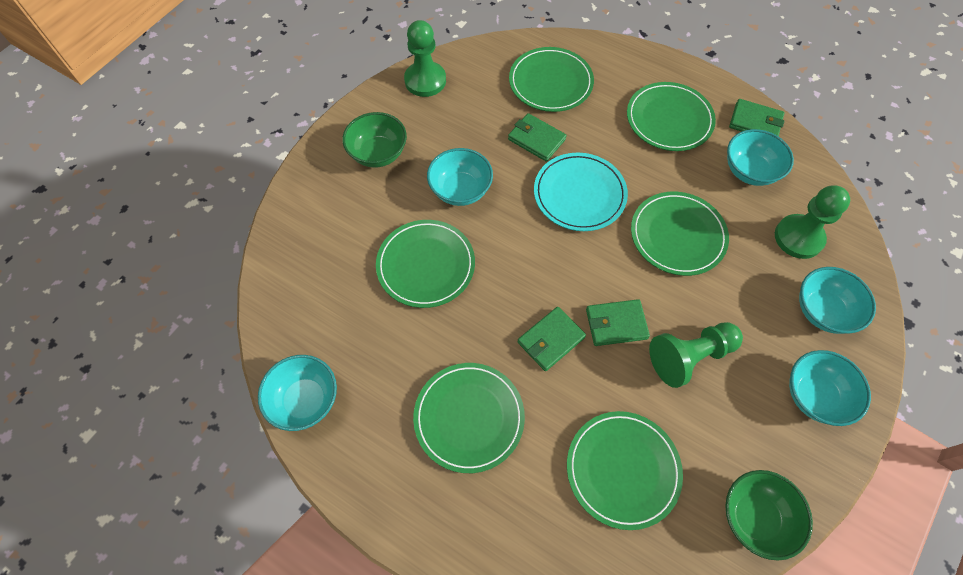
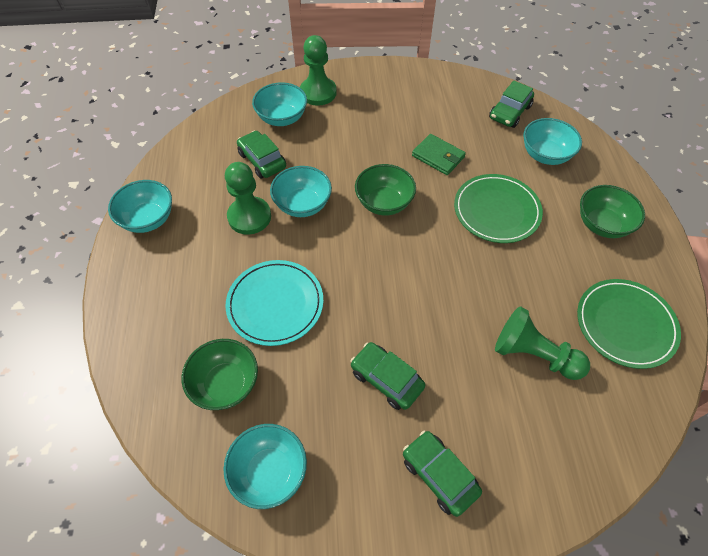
green bowl: [342,112,407,168] [725,470,813,561] = 2 -> [182,339,258,410] [355,164,416,216] [580,185,645,238] = 3
green car: none = 0 -> [237,131,286,179] [350,342,426,410] [403,431,482,517] [489,81,534,128] = 4
green plate: [376,220,475,308] [413,363,525,473] [509,47,594,112] [567,411,683,530] [627,82,716,151] [631,192,729,276] = 6 -> [454,174,543,243] [577,279,681,369] = 2
green wallet: [508,113,567,162] [518,307,586,371] [586,299,650,346] [729,99,785,136] = 4 -> [412,134,466,175] = 1

